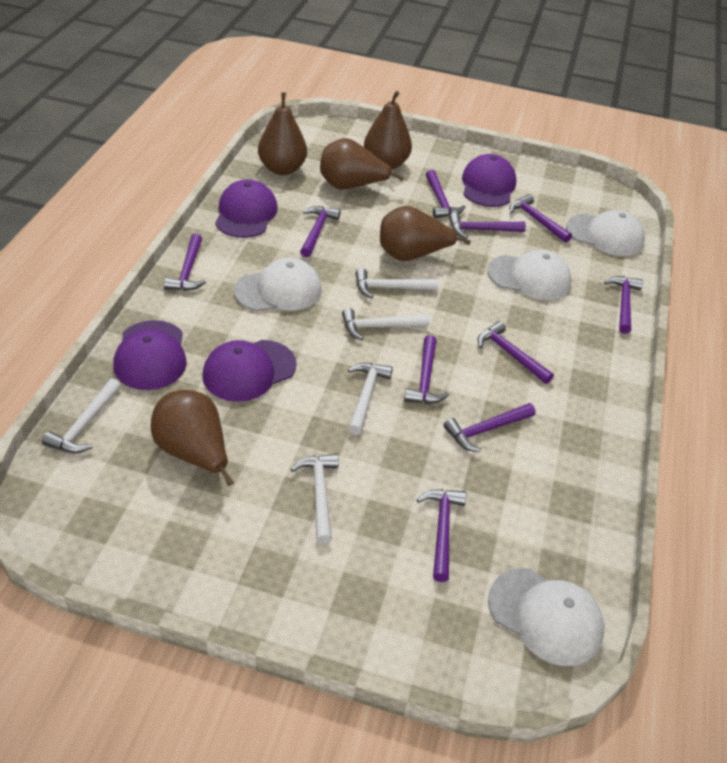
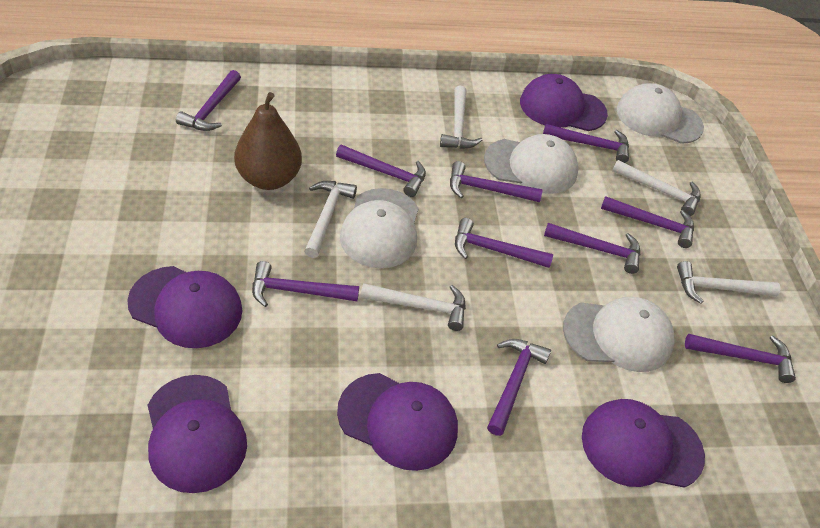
brown pear: [151,390,234,486] [258,92,307,175] [320,138,404,189] [364,91,412,170] [380,206,471,261] = 5 -> [234,92,302,190] = 1
purple cap: [113,320,187,390] [202,340,297,402] [215,179,278,238] [462,154,516,207] = 4 -> [127,266,242,348] [148,375,247,493] [337,373,458,471] [520,74,608,131] [582,399,705,488] = 5

